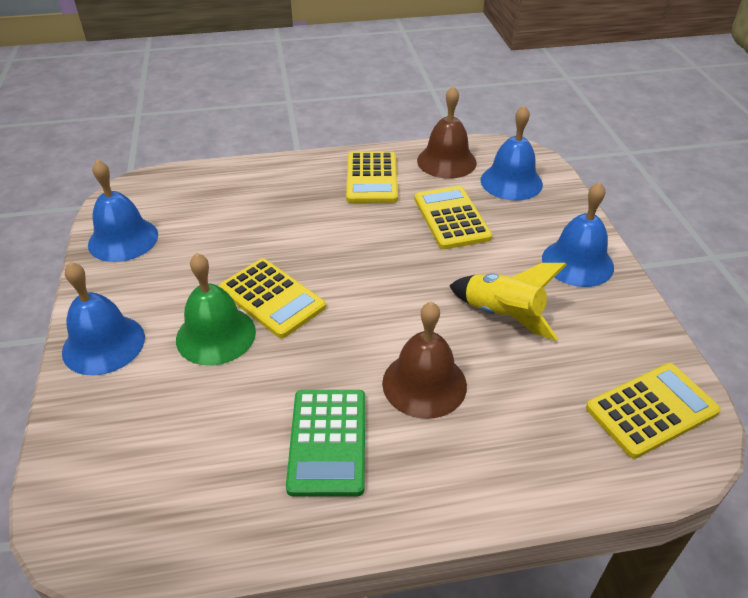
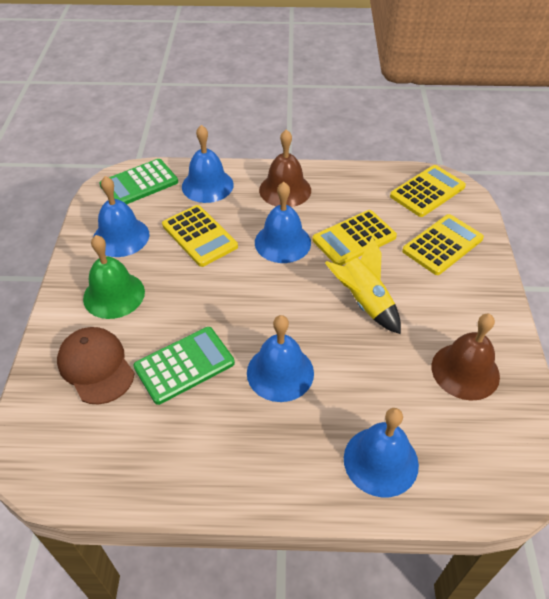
blue bell: [62,262,145,375] [88,160,158,262] [481,105,543,201] [542,182,614,287] = 4 -> [93,176,149,257] [182,125,234,203] [247,315,314,402] [255,182,311,263] [344,408,419,497] = 5
brown cap: none = 0 -> [57,327,135,405] = 1
green calculator: [286,390,365,497] = 1 -> [99,159,178,204] [133,327,235,405] = 2

